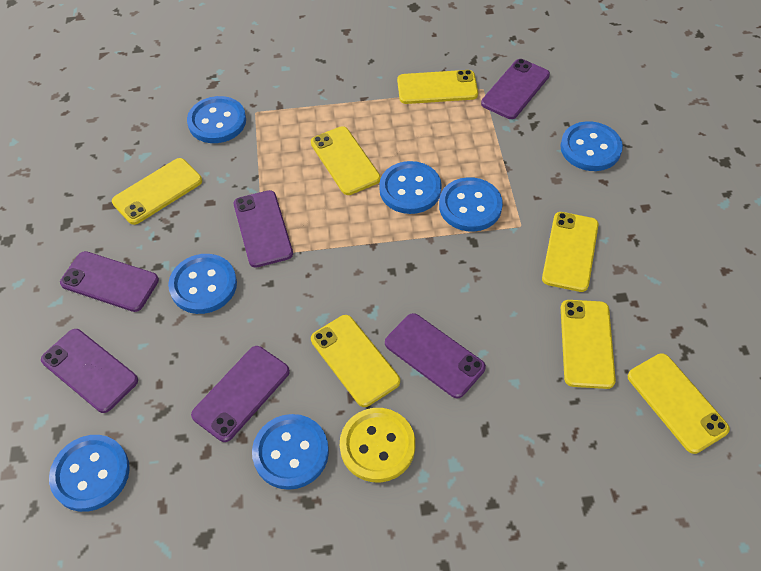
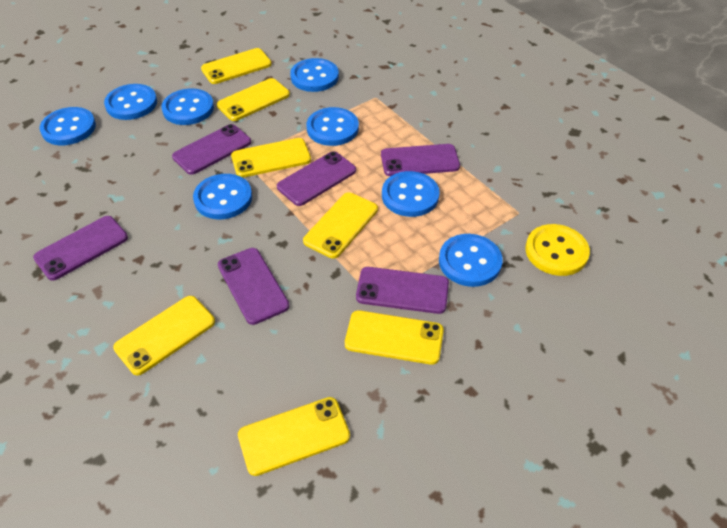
blue button: [49,435,130,512] [168,254,237,314] [187,96,246,143] [252,414,329,490] [379,161,442,214] [439,177,503,232] [561,121,623,171] = 7 -> [40,107,96,145] [104,84,157,120] [161,88,214,125] [193,174,252,219] [290,58,339,92] [307,107,359,146] [382,171,440,217] [439,234,503,287] = 8

